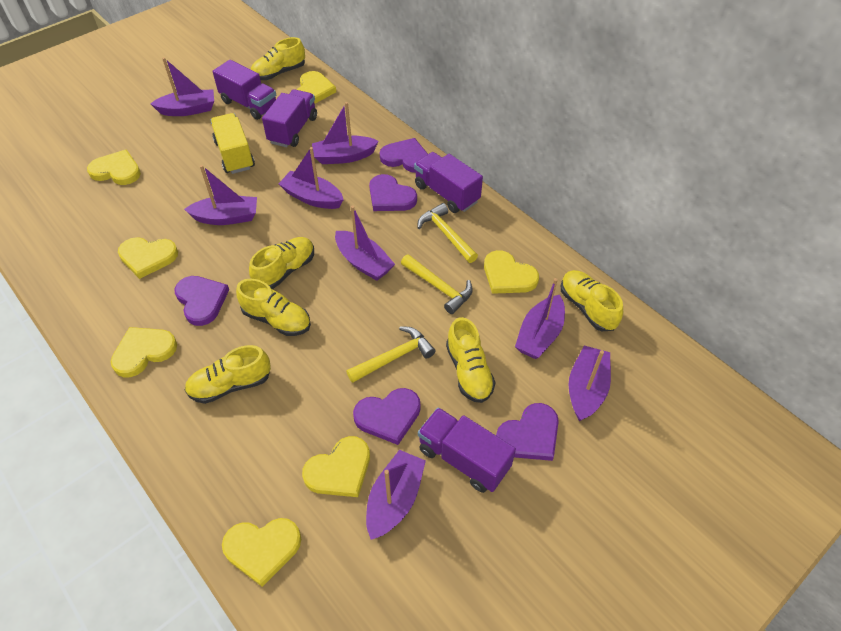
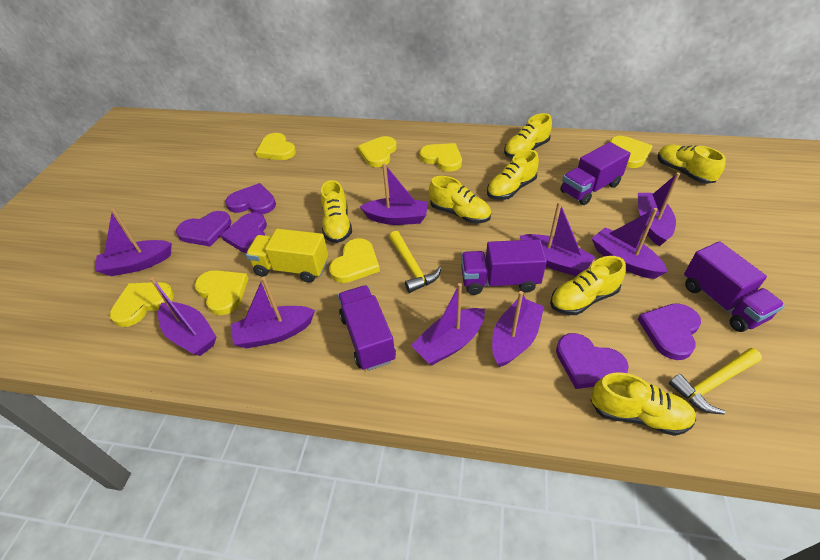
purple boat: [150,57,214,116] [184,165,257,225] [279,147,344,209] [312,102,379,164] [335,206,395,281] [366,450,426,540] [515,278,565,359] [569,345,611,421] = 8 -> [95,208,172,276] [150,277,216,356] [231,277,315,348] [360,163,428,225] [411,283,485,365] [492,291,544,367] [520,202,595,276] [592,208,668,279] [638,172,680,246] = 9
yellow hammer: [346,326,436,383] [401,254,473,314] [417,203,478,263] = 3 -> [389,231,441,293] [669,348,762,415] = 2
yellow shoe: [185,345,271,404] [236,279,311,336] [249,237,314,289] [251,37,305,80] [446,317,496,403] [561,270,623,331] = 6 -> [321,180,352,243] [429,176,491,223] [487,150,539,200] [504,113,552,158] [550,256,626,315] [591,372,696,436] [658,145,726,184] = 7

